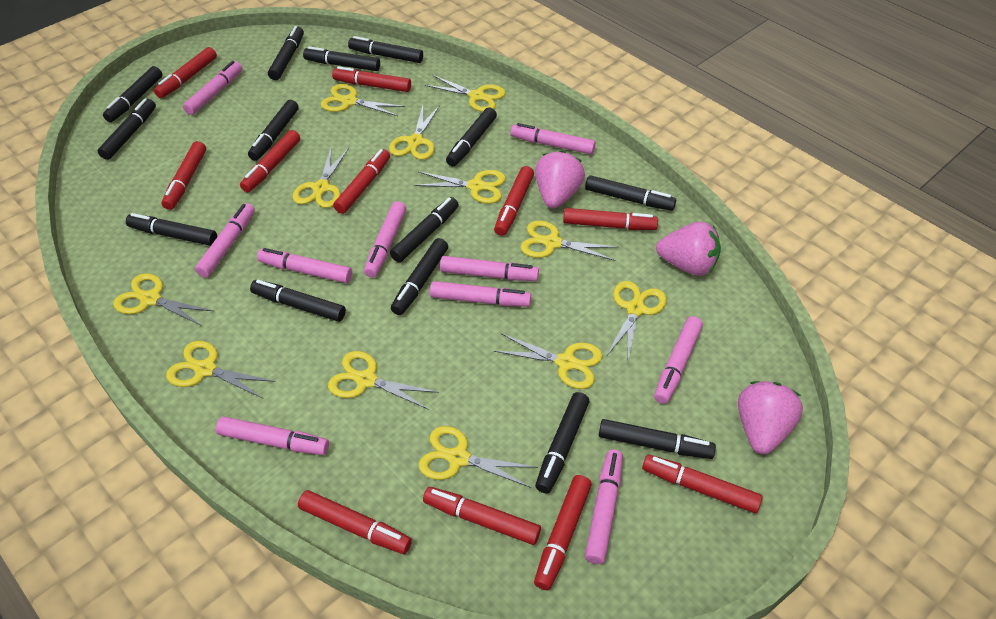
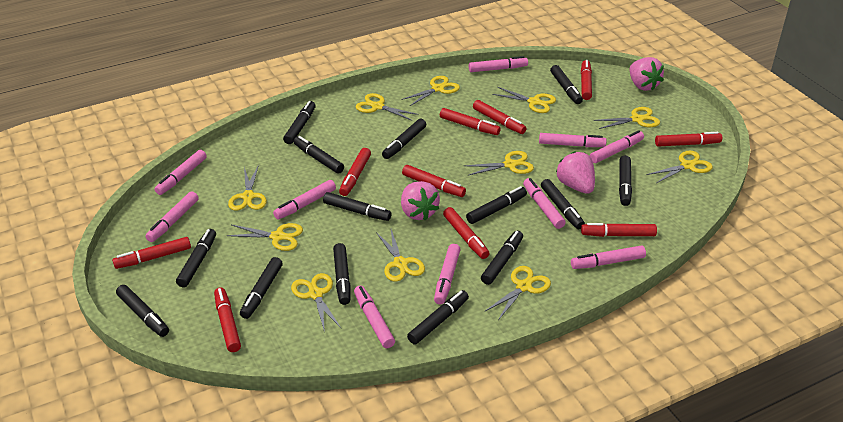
red marker: [154,47,217,98] [161,141,206,210] [240,130,300,192] [298,490,412,554] [332,66,411,92] [333,149,390,214] [423,487,541,545] [494,166,534,236] [534,475,592,590] [563,208,658,230] [642,454,763,513] = 11 -> [112,237,191,269] [214,287,241,352] [339,148,371,196] [402,165,466,197] [440,108,501,135] [443,207,490,259] [473,100,527,134] [581,60,592,100] [581,223,657,237] [655,132,722,147] = 10
yellow scissors: [113,273,214,326] [166,341,275,398] [293,146,349,208] [321,84,405,116] [328,351,439,410] [389,105,440,160] [414,170,506,204] [419,426,538,488] [425,75,506,112] [494,333,603,389] [520,220,618,261] [606,281,667,360] = 12 -> [226,223,303,251] [228,165,267,211] [291,273,341,333] [356,93,419,121] [376,230,425,282] [401,76,460,106] [465,151,534,176] [485,266,551,320] [492,87,556,113] [594,107,660,129] [647,151,713,183] = 11

